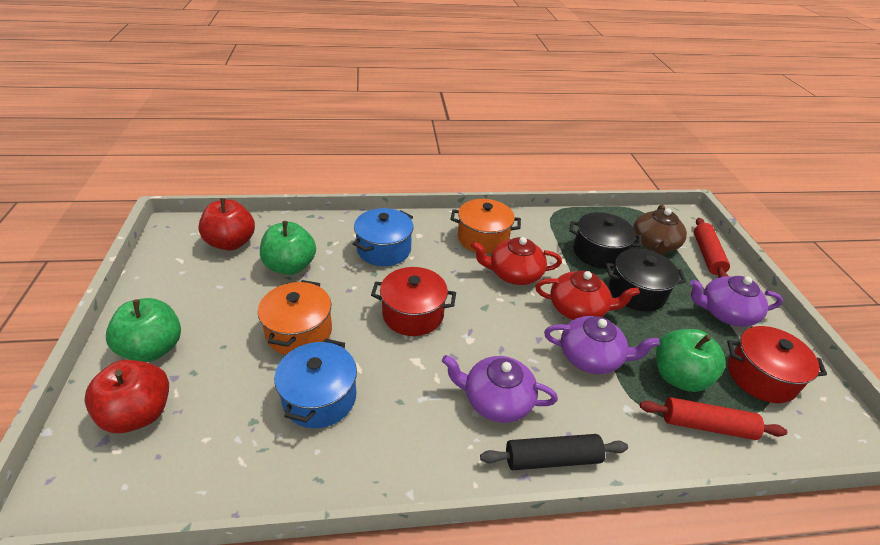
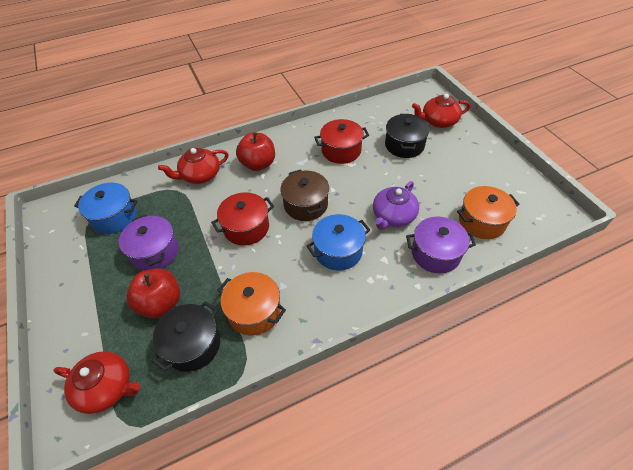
black rolling pin: [480,434,628,470] = 1 -> none = 0
brown pot: none = 0 -> [280,169,329,221] = 1
brown teapot: [633,204,687,255] = 1 -> none = 0
green apple: [106,298,181,362] [260,221,316,275] [656,329,725,392] = 3 -> none = 0
purple pot: none = 0 -> [119,214,179,271] [406,216,476,273] = 2
purple teapot: [442,355,558,423] [544,316,660,374] [690,276,783,327] = 3 -> [373,181,419,230] = 1
red rolling pin: [640,397,787,440] [694,218,730,277] = 2 -> none = 0
red teapot: [471,237,562,285] [535,270,640,320] = 2 -> [54,351,140,414] [158,148,229,184] [412,94,470,128] = 3

